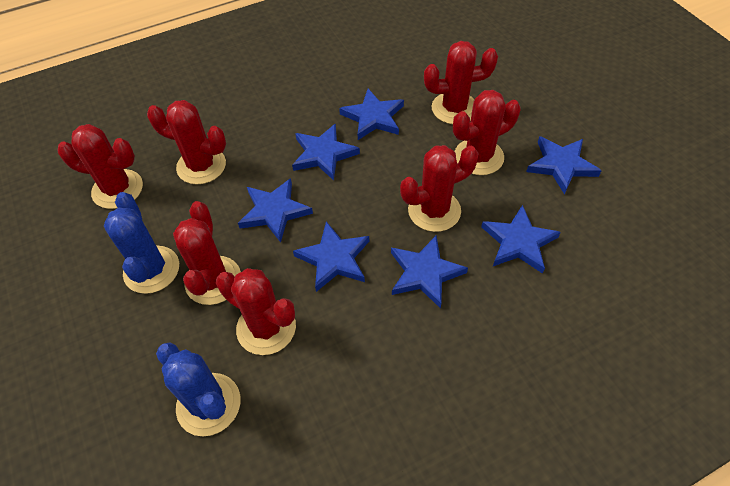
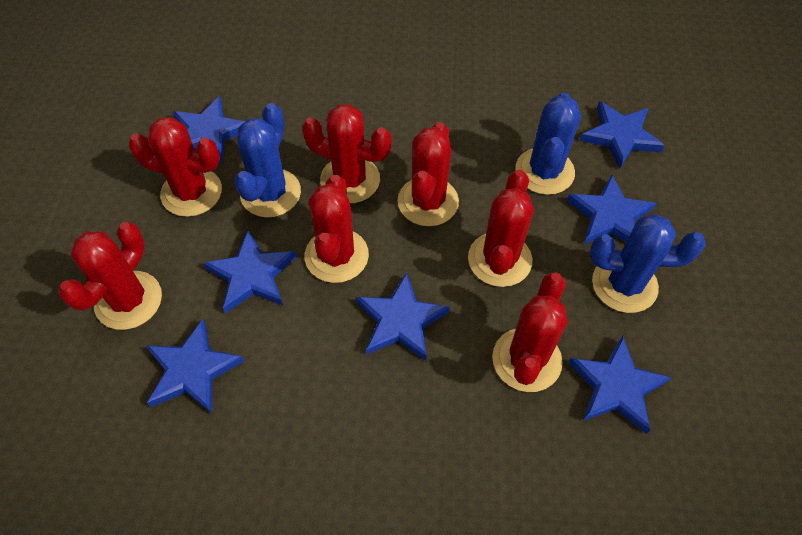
blue cactus: [104,192,179,294] [156,342,240,436] = 2 -> [235,103,301,217] [515,92,581,195] [590,214,706,313] = 3

